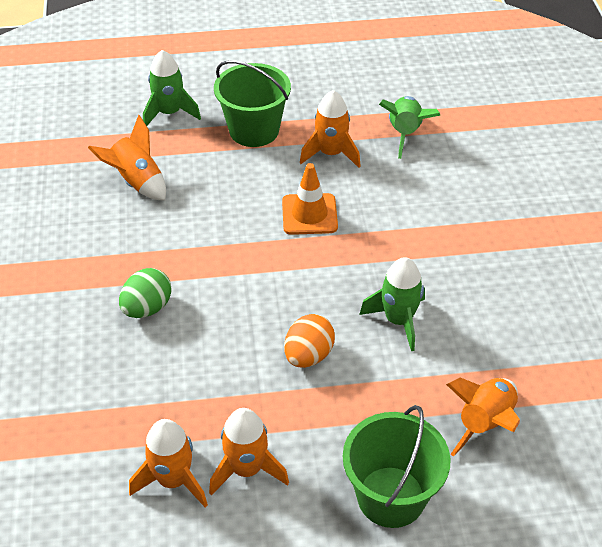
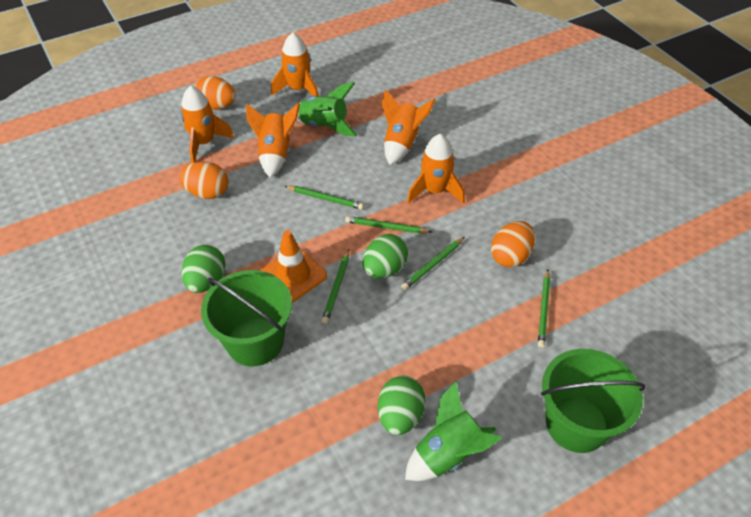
green egg: [119,268,172,318] = 1 -> [182,245,226,293] [363,234,408,279] [378,376,425,435] = 3
green pencil: none = 0 -> [285,186,364,210] [321,249,349,324] [345,216,432,234] [401,237,464,290] [538,269,550,348] = 5
green rocket: [143,50,201,126] [359,257,425,351] [379,96,441,159] = 3 -> [297,82,357,137] [405,381,502,481] = 2
orange egg: [284,314,335,368] = 1 -> [179,162,229,199] [194,76,236,110] [491,221,535,267] = 3

